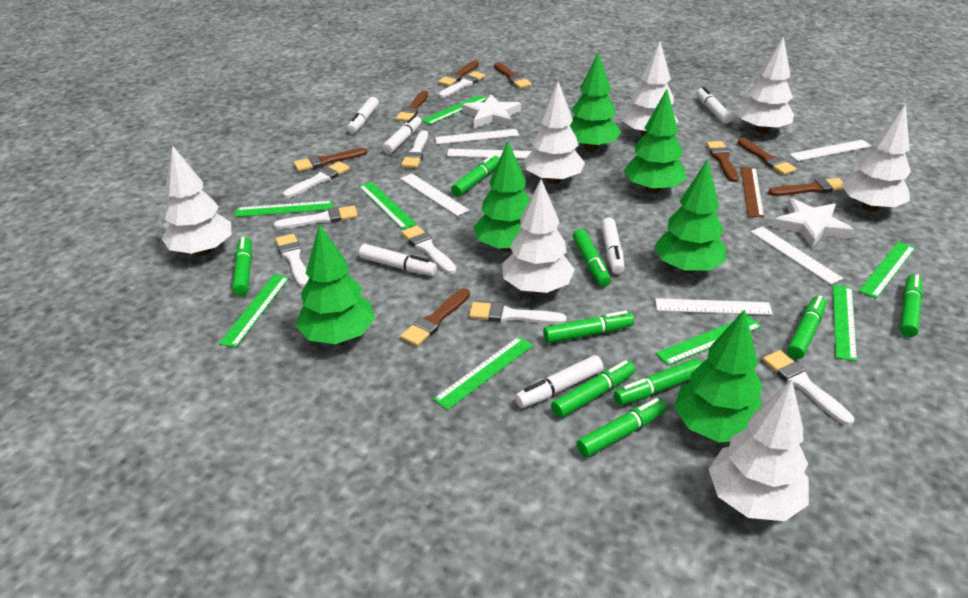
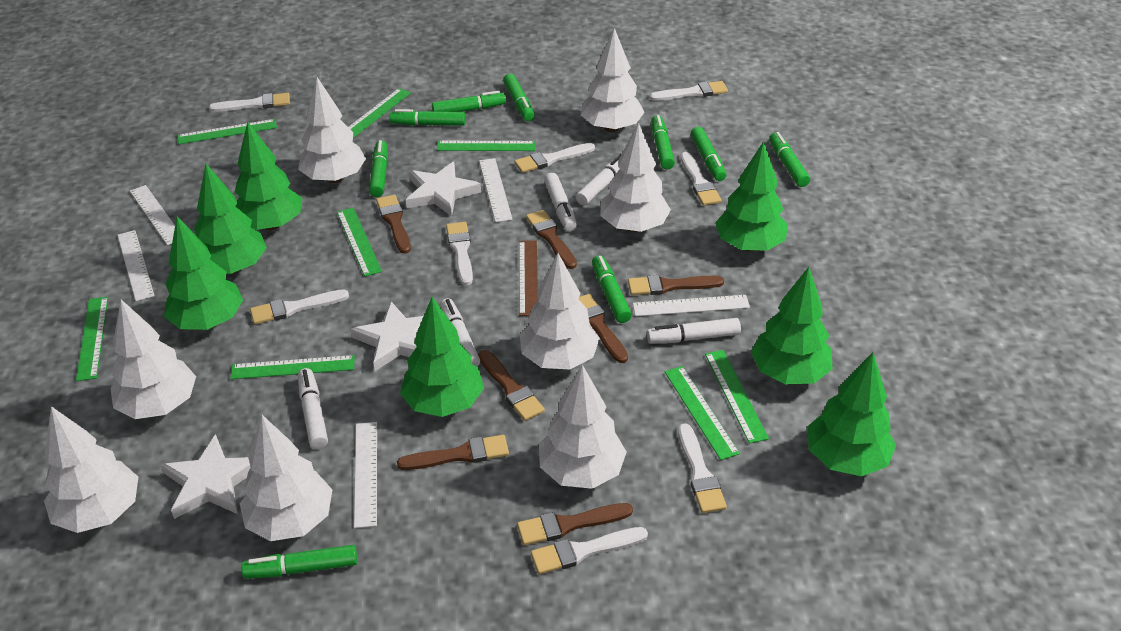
brown brush: [294,148,367,171] [396,90,428,122] [400,288,470,346] [438,61,479,86] [494,62,532,89] [706,141,739,182] [738,138,797,175] [768,178,845,196] = 8 -> [376,195,411,254] [397,435,509,470] [478,350,545,421] [517,503,633,545] [526,210,577,269] [579,294,628,363] [628,275,724,295] = 7
green tree: [296,224,375,344] [473,141,530,252] [569,52,621,151] [624,89,686,193] [654,159,726,273] [674,309,762,442] = 6 -> [164,216,243,330] [194,164,267,274] [235,122,302,230] [400,297,484,417] [715,141,788,251] [751,267,833,384] [807,353,896,476] = 7
white marker: [347,97,379,133] [359,244,437,276] [382,115,422,154] [515,355,603,408] [601,217,625,274] [696,87,732,124] = 6 -> [298,368,328,449] [440,298,480,367] [544,173,577,231] [576,154,621,205] [647,318,741,344] = 5
white ruler: [400,173,469,216] [435,129,520,144] [447,149,532,159] [655,298,773,315] [751,226,843,284] [789,140,871,161] = 6 -> [118,230,155,301] [130,185,175,245] [354,422,377,528] [479,158,513,222] [633,295,750,316] = 5
white star: [462,94,521,128] [772,198,854,248] = 2 -> [161,434,251,519] [351,302,424,371] [406,162,481,217] = 3
white tree: [162,145,231,256] [502,179,575,294] [524,81,585,184] [623,42,679,137] [709,380,809,521] [737,36,794,134] [841,104,911,212] = 7 -> [44,406,138,533] [111,299,196,419] [240,415,332,541] [298,77,366,183] [520,253,600,369] [539,365,627,489] [581,28,645,132] [600,123,671,232] = 8

